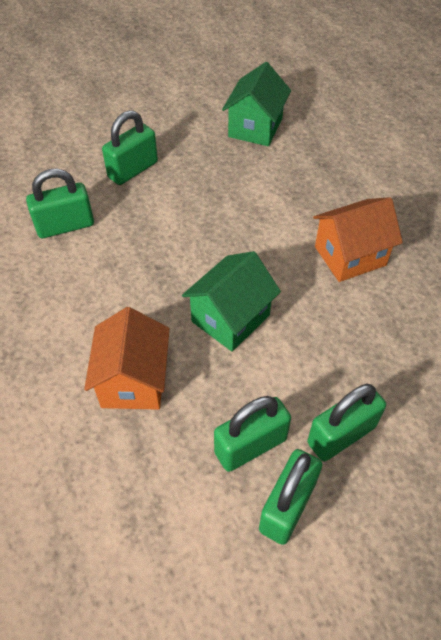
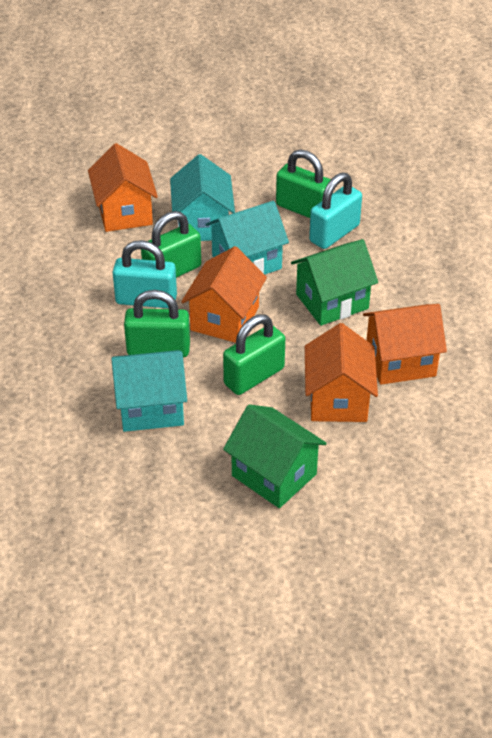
green padlock: [26,168,94,238] [102,110,158,185] [214,396,291,472] [259,449,322,545] [307,384,386,461] = 5 -> [124,290,190,357] [141,211,201,278] [223,314,285,395] [276,149,333,218] = 4
orange house: [84,307,170,410] [313,197,403,282] = 2 -> [88,143,158,232] [181,246,267,343] [305,323,378,422] [363,304,447,385] = 4
turquoise house: none = 0 -> [111,350,187,432] [170,154,235,241] [205,201,289,275] = 3
turquoise padlock: none = 0 -> [113,240,177,309] [309,172,362,249] = 2

